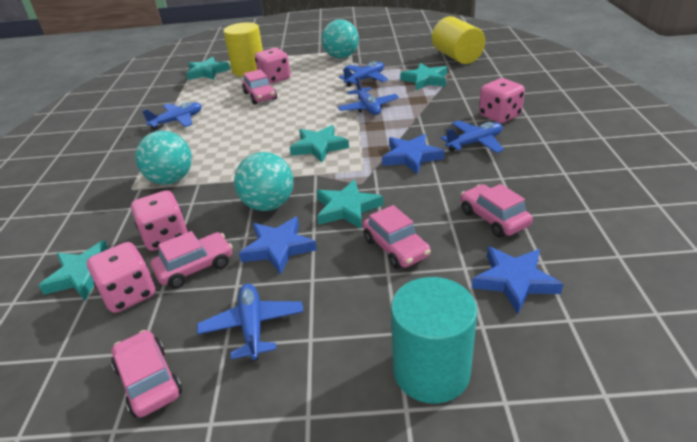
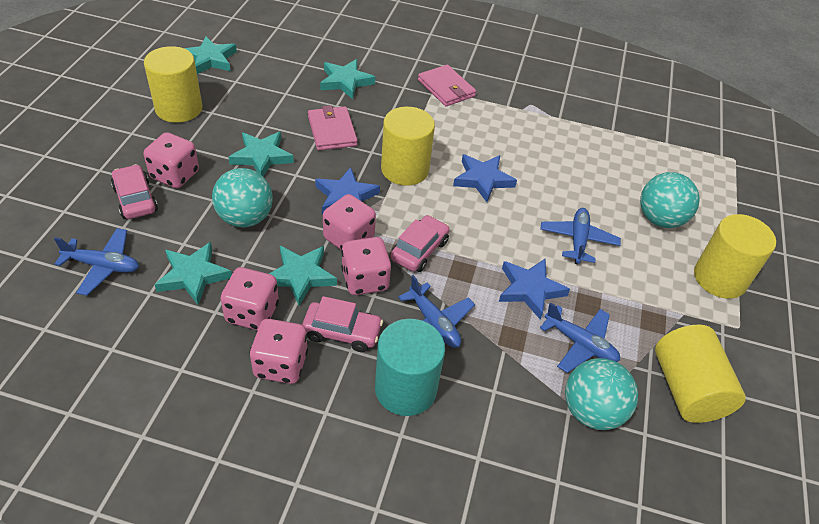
blue plane: [142,102,202,130] [197,283,304,361] [338,77,399,115] [339,61,388,87] [441,121,504,153] = 5 -> [54,228,139,296] [398,275,475,348] [540,208,621,264] [540,302,620,373] = 4
pink car: [111,330,182,417] [150,231,233,289] [242,69,277,104] [363,205,431,269] [461,184,533,237] = 5 -> [111,164,158,219] [302,296,383,352] [390,215,450,272] = 3
pink dice: [87,242,155,313] [131,190,188,251] [255,48,291,84] [479,78,525,123] = 4 -> [144,132,199,188] [220,267,279,330] [250,319,308,384] [323,194,376,250] [341,237,392,295] = 5
pink wallet: none = 0 -> [308,105,358,150] [418,65,476,107] = 2
yellow cylinder: [223,22,263,77] [432,16,485,64] = 2 -> [144,46,203,123] [381,107,435,186] [655,325,746,423] [694,214,776,299] = 4

